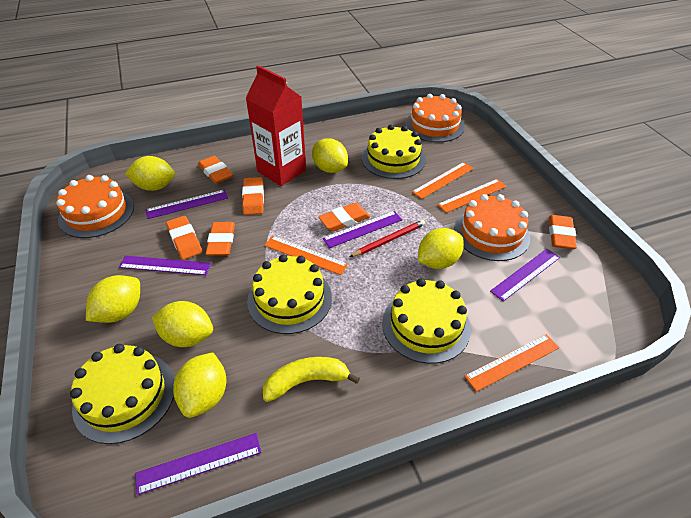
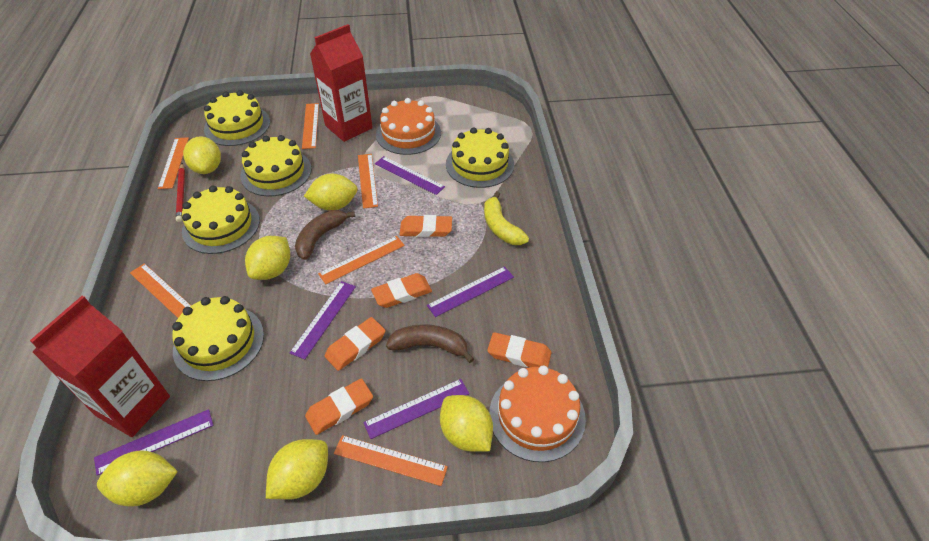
brown banana: none = 0 -> [295,210,355,260] [386,324,474,363] = 2
orange cake: [56,175,134,238] [405,94,465,142] [454,194,530,261] = 3 -> [376,98,441,155] [489,365,586,462] = 2
orange eraser: [166,216,202,260] [198,156,233,184] [206,222,235,256] [242,177,264,215] [318,202,370,232] [549,215,577,249] = 6 -> [305,379,373,435] [325,317,386,371] [371,273,432,308] [400,215,452,237] [487,332,551,368] = 5
orange ruler: [264,236,348,275] [412,162,474,199] [437,179,507,213] [465,334,559,392] = 4 -> [130,263,191,318] [158,137,189,189] [302,103,319,149] [318,236,405,284] [334,435,448,486] [358,154,378,209] = 6
red carton: [246,65,306,186] = 1 -> [30,296,170,437] [310,24,373,142] = 2
yellow cake: [70,344,175,444] [247,254,332,334] [362,125,426,179] [382,278,471,364] = 4 -> [172,296,264,381] [182,186,260,254] [204,90,270,146] [240,135,312,197] [446,128,514,188] = 5

